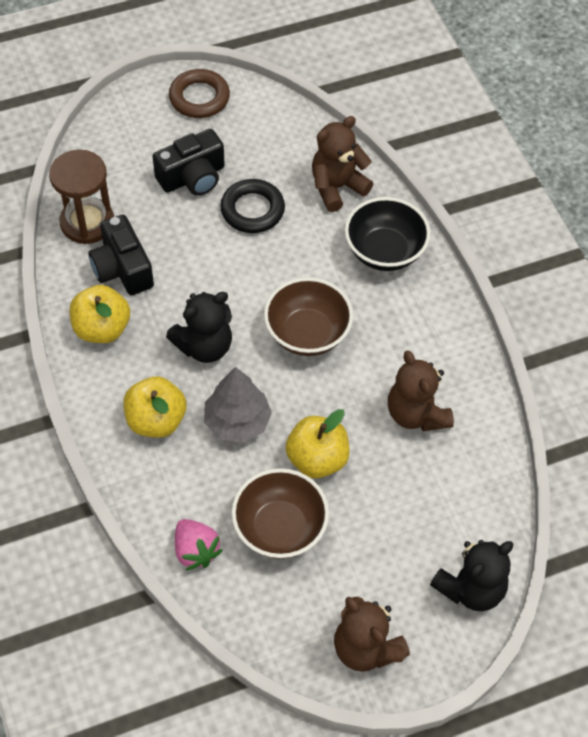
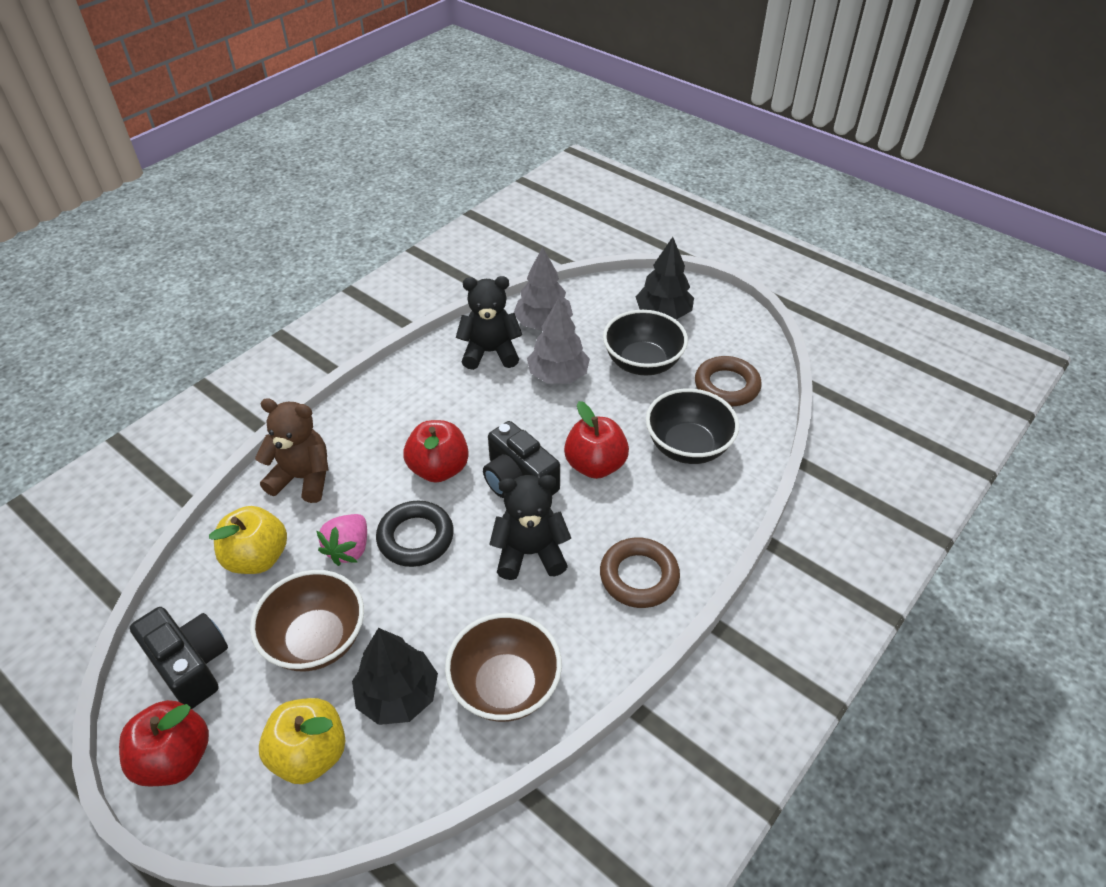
black bowl: [345,197,430,271] = 1 -> [603,310,688,375] [646,388,739,464] = 2
black tree: none = 0 -> [352,628,438,725] [636,237,694,319] = 2
brown hourglass: [49,150,114,244] = 1 -> none = 0
brown ring: [169,69,230,118] = 1 -> [600,537,680,608] [695,356,761,406] = 2
brown teddy bear: [312,116,373,212] [334,597,410,672] [388,350,454,431] = 3 -> [255,398,329,503] = 1
grey tree: [204,367,272,443] = 1 -> [514,247,573,331] [527,298,590,384] = 2
red apple: none = 0 -> [119,700,209,787] [403,420,469,483] [564,401,629,479] = 3
yellow apple: [70,285,130,343] [123,376,187,438] [285,409,350,478] = 3 -> [209,506,287,574] [259,698,346,784] = 2

